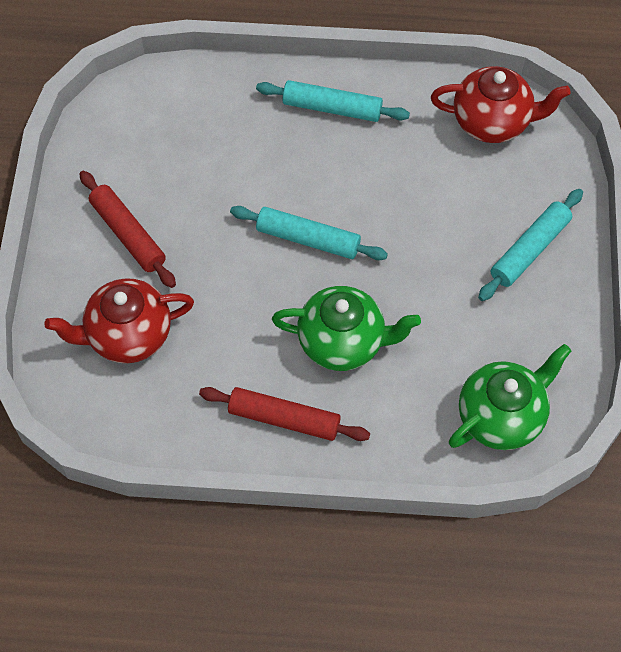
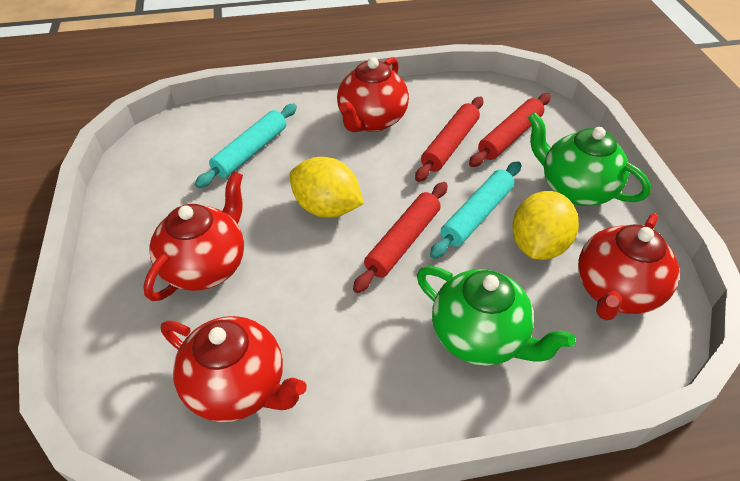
red rolling pin: [79,171,176,288] [199,387,370,441] = 2 -> [353,182,447,293] [415,97,484,182] [469,93,551,167] = 3
red teapot: [44,278,194,363] [431,66,571,143] = 2 -> [143,171,244,301] [161,316,307,422] [337,57,409,132] [578,213,680,320] = 4
turquoise rolling pin: [230,206,388,260] [256,80,410,122] [478,189,583,301] = 3 -> [195,104,297,188] [430,161,521,259] = 2
yellow lemon: none = 0 -> [289,157,364,218] [512,191,579,260] = 2

